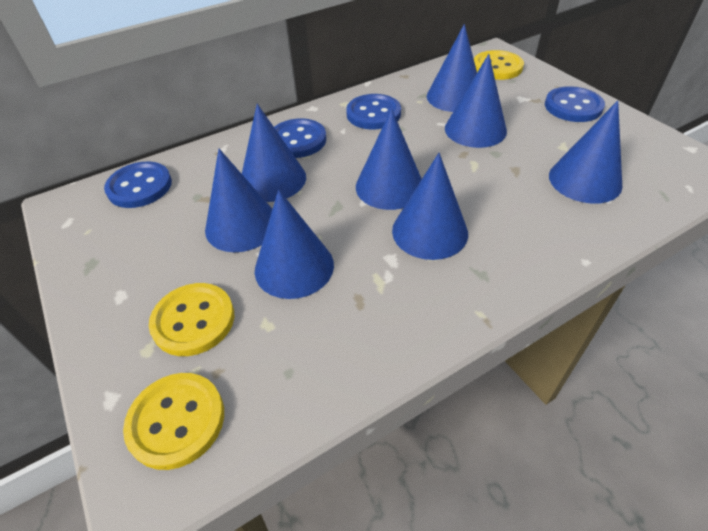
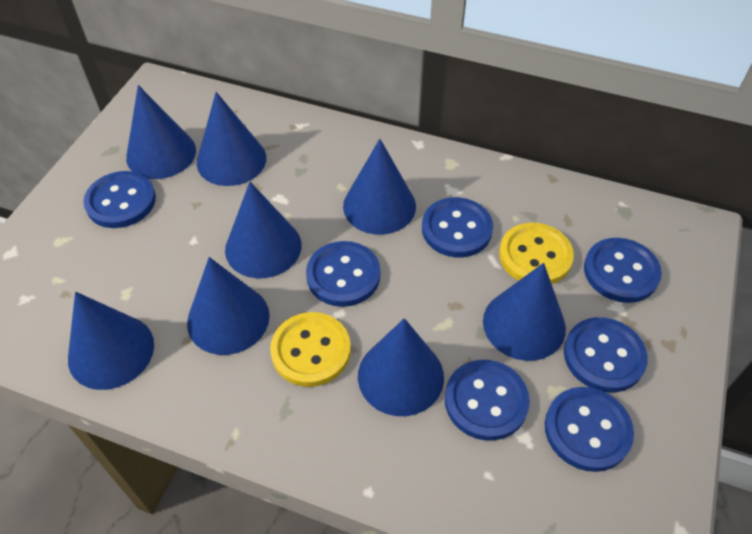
blue button: [104,162,172,208] [274,118,326,158] [346,94,401,130] [545,86,605,122] = 4 -> [83,171,156,228] [306,241,380,307] [422,197,493,257] [445,360,530,441] [545,387,634,472] [564,317,648,392] [584,238,662,303] = 7
yellow button: [123,373,224,470] [149,283,234,356] [474,50,524,80] = 3 -> [270,312,351,387] [499,223,574,284] = 2

